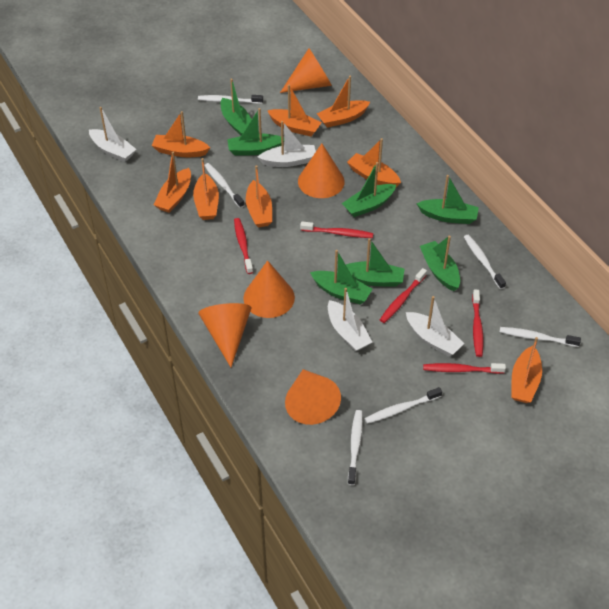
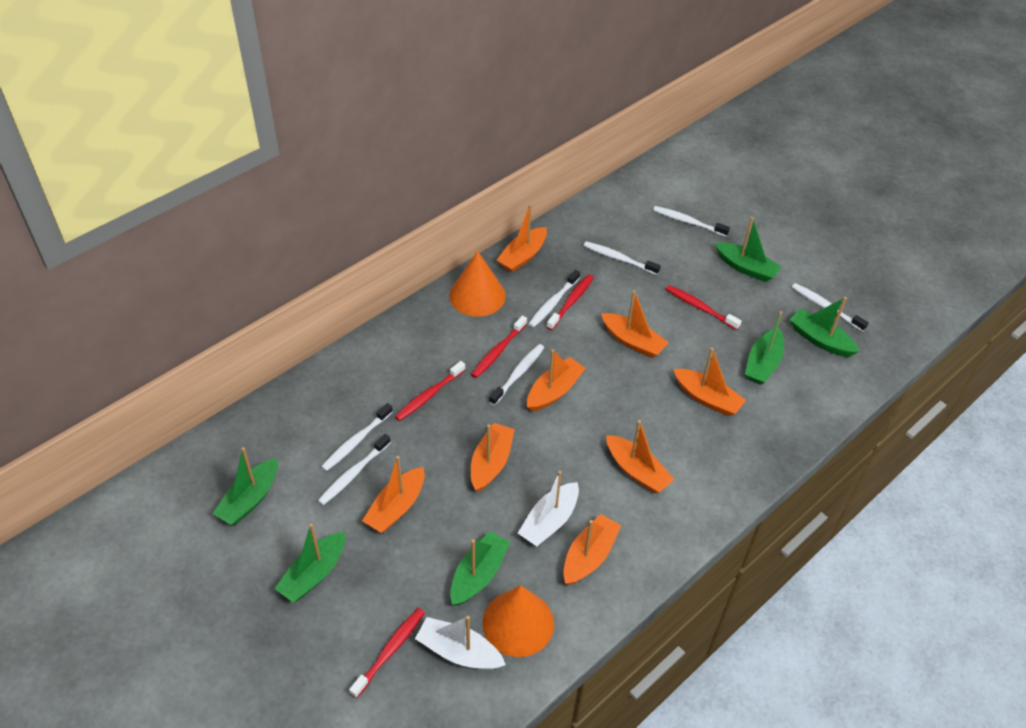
green boat: [221,79,252,135] [227,108,281,156] [310,250,372,304] [342,162,396,217] [346,238,404,287] [416,175,479,224] [420,236,460,291] = 7 -> [212,447,278,525] [274,524,345,602] [450,531,510,606] [715,217,782,282] [745,311,784,385] [789,297,859,357] = 6
orange cone: [198,303,251,367] [243,260,295,318] [280,48,332,93] [285,369,341,425] [298,144,345,198] = 5 -> [449,251,506,317] [482,586,554,657] = 2
white boat: [89,107,137,162] [258,121,316,167] [328,288,372,351] [406,296,465,356] = 4 -> [415,616,506,670] [518,471,579,546] = 2
white toothbrush: [198,95,263,104] [204,163,245,208] [348,410,363,485] [364,387,442,424] [464,235,506,289] [500,327,581,347] = 6 -> [318,434,391,505] [321,403,393,471] [489,344,544,405] [528,269,580,328] [583,241,661,275] [653,206,730,237] [792,283,869,332] = 7

